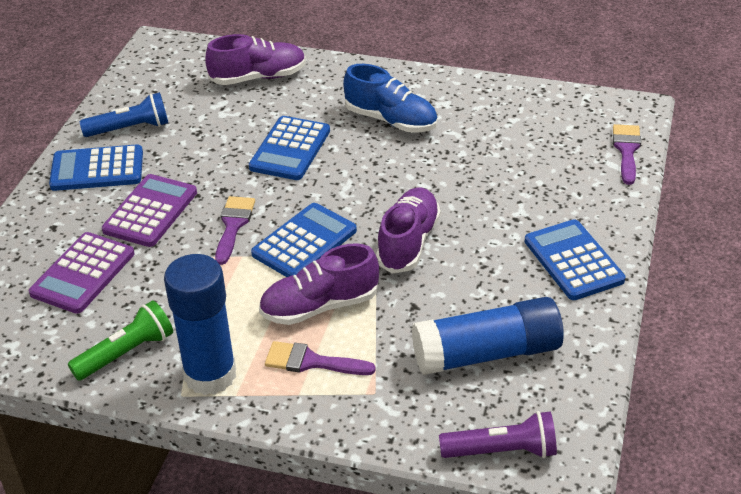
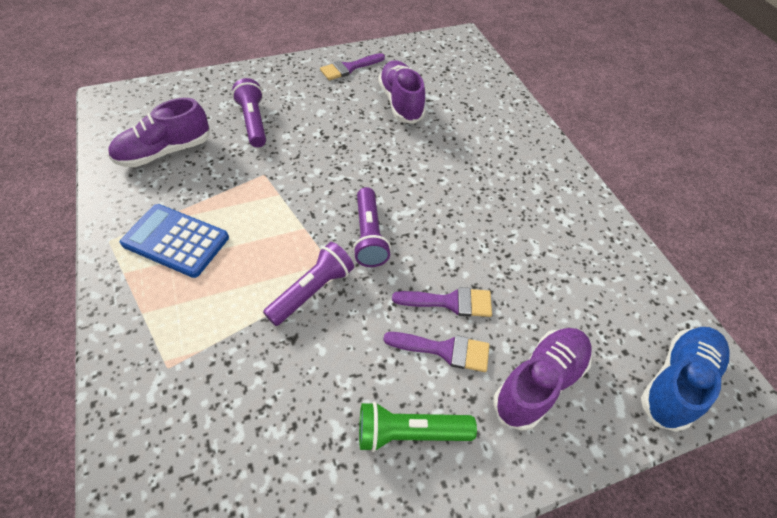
blue calculator: [49,144,143,191] [249,116,330,180] [251,203,357,277] [525,219,625,300] = 4 -> [120,204,229,278] = 1
blue flashlight: [80,92,168,137] = 1 -> none = 0
blue glue stick: [164,254,236,395] [412,297,564,375] = 2 -> none = 0
purple calculator: [29,232,134,314] [102,174,197,247] = 2 -> none = 0
purple flashlight: [439,411,557,458] = 1 -> [232,78,266,147] [263,242,354,326] [353,187,391,267] = 3

